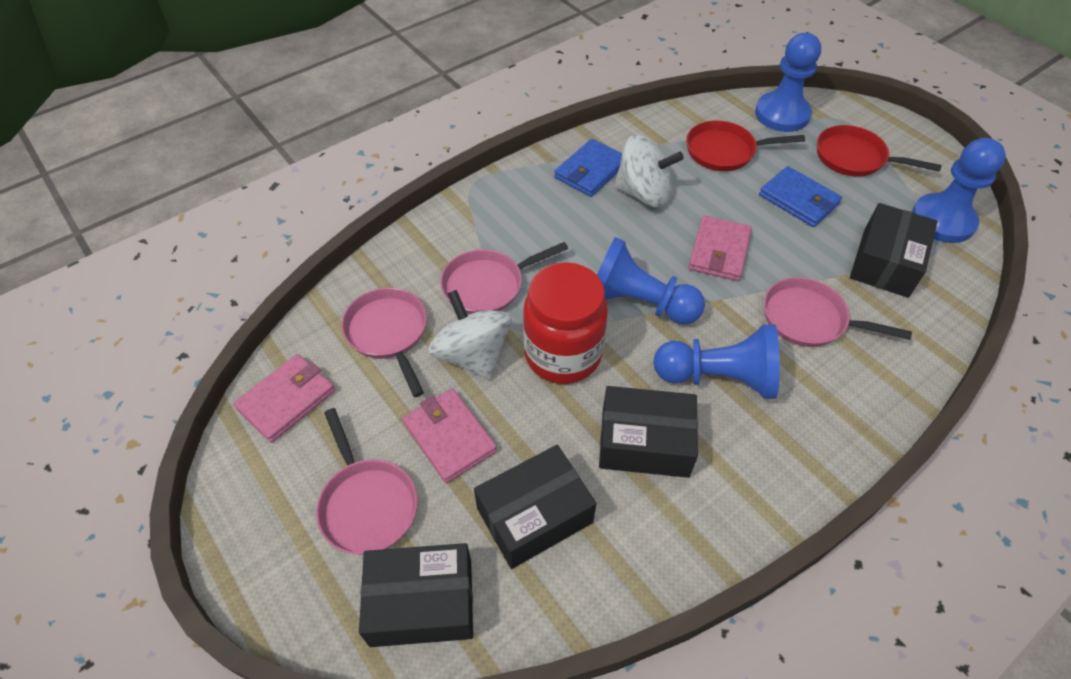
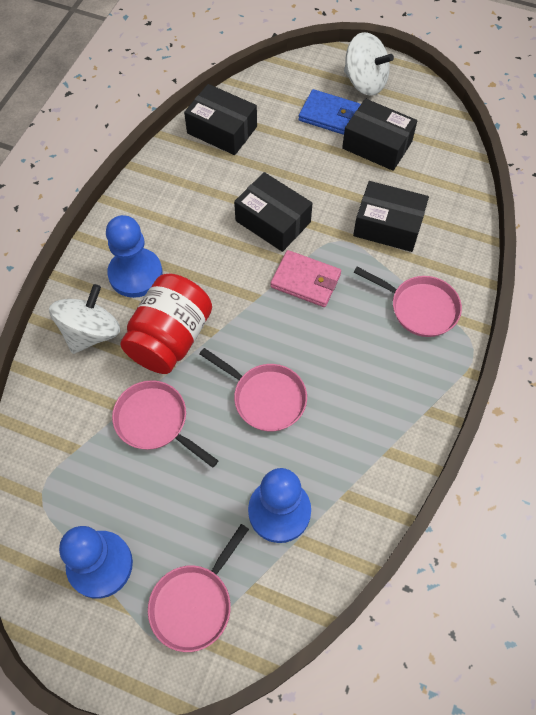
blue pawn: [597,237,705,324] [653,324,780,399] [755,33,821,132] [912,138,1006,243] = 4 -> [59,526,133,599] [106,215,163,298] [248,468,311,543] = 3
blue wallet: [554,139,622,197] [759,166,842,227] = 2 -> [298,89,361,135] = 1
pink wallet: [233,354,335,443] [402,389,497,483] [688,216,752,281] = 3 -> [270,250,341,307] = 1
red pan: [686,120,805,171] [817,125,942,176] = 2 -> none = 0

